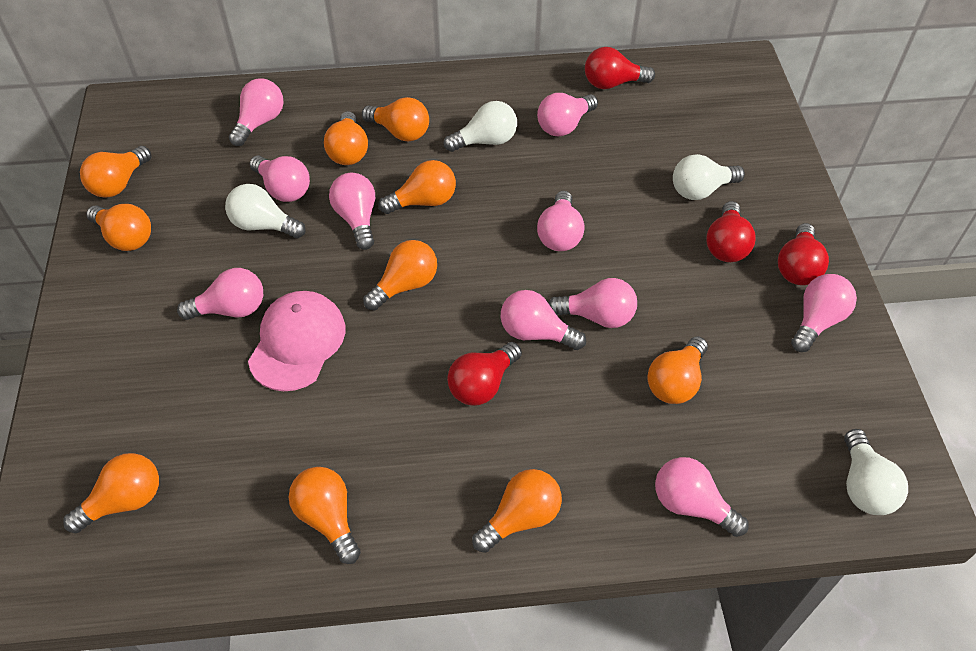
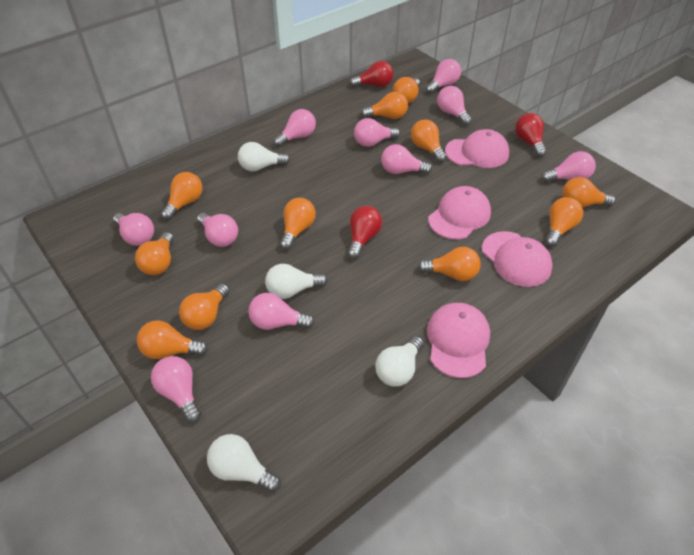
orange light bulb: [63,453,159,533] [80,146,151,198] [86,204,151,251] [289,467,361,564] [324,111,368,165] [362,97,429,141] [363,240,437,310] [378,160,456,214] [472,469,562,553] [647,336,708,404] = 10 -> [135,232,174,275] [137,320,208,359] [161,172,202,220] [179,283,230,330] [280,198,316,250] [361,92,408,119] [393,77,420,103] [411,120,447,163] [418,247,481,281] [545,197,583,247] [562,177,616,208] = 11
pink cap: [248,291,345,391] = 1 -> [427,303,490,378] [428,186,491,239] [445,129,509,168] [482,231,553,287] = 4
red light bulb: [447,342,522,406] [585,47,655,89] [706,201,756,262] [778,223,829,285] = 4 -> [348,206,382,259] [349,61,394,87] [515,113,547,157] = 3

